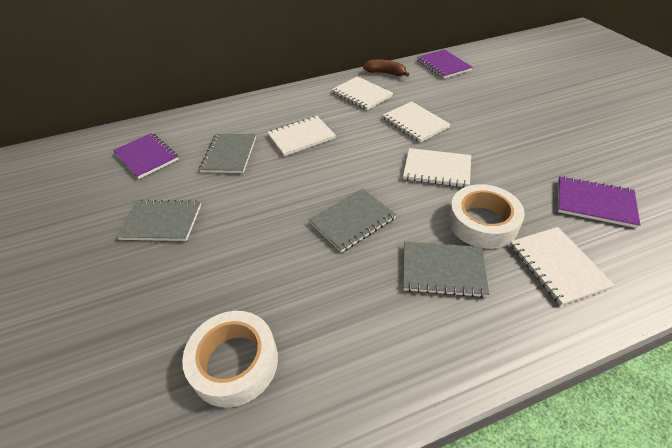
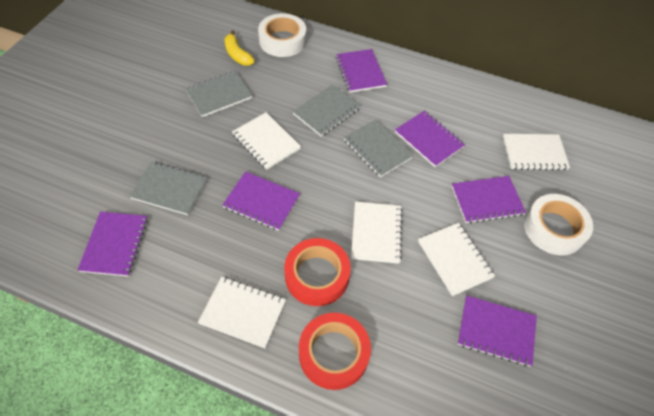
brown banana: [363,60,409,77] = 1 -> none = 0
purple notebook: [113,133,179,179] [417,49,473,78] [558,176,640,228] = 3 -> [78,212,148,277] [222,171,300,231] [336,49,387,93] [395,111,465,167] [452,176,526,224] [458,295,537,366] = 6
red tape: none = 0 -> [284,238,351,306] [299,313,371,390] = 2
yellow banana: none = 0 -> [224,30,255,66] = 1

